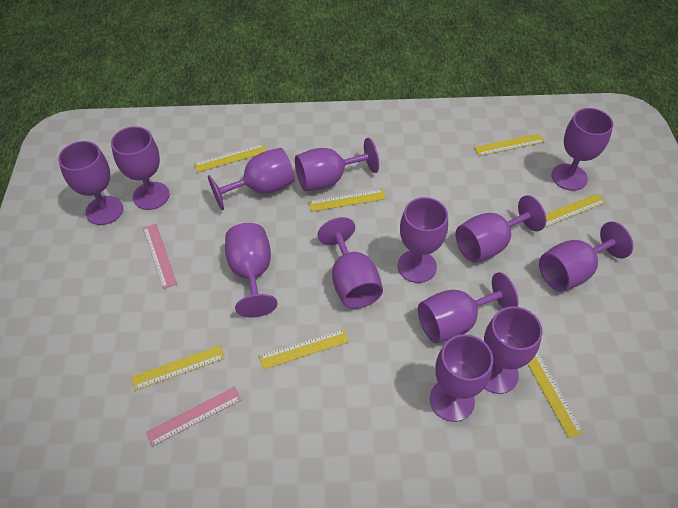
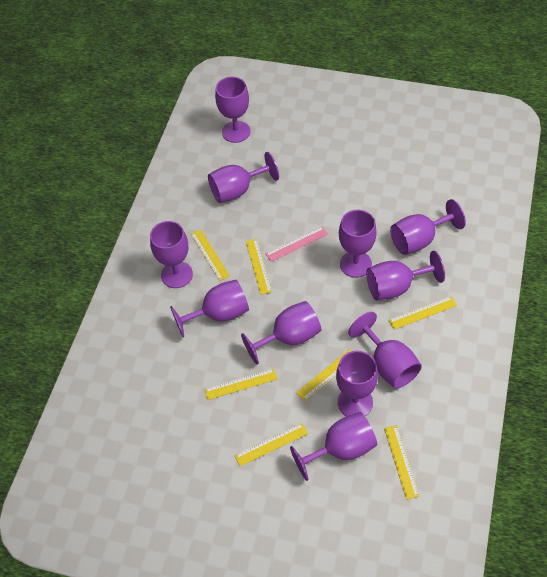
pink ruler: [143,224,177,289] [146,387,241,447] = 2 -> [265,226,328,262] = 1
purple goblet: [58,141,123,225] [111,126,170,210] [208,148,295,210] [225,223,278,317] [295,138,379,191] [318,217,383,309] [398,197,448,283] [418,272,519,343] [430,334,493,422] [456,195,546,262] [484,306,542,394] [539,221,633,291] [551,108,613,191] = 13 -> [150,221,193,288] [170,280,249,337] [208,152,279,203] [215,77,251,143] [241,301,321,364] [290,412,377,481] [336,351,378,416] [339,210,377,278] [348,312,422,389] [366,251,445,301] [390,199,466,255] = 11

